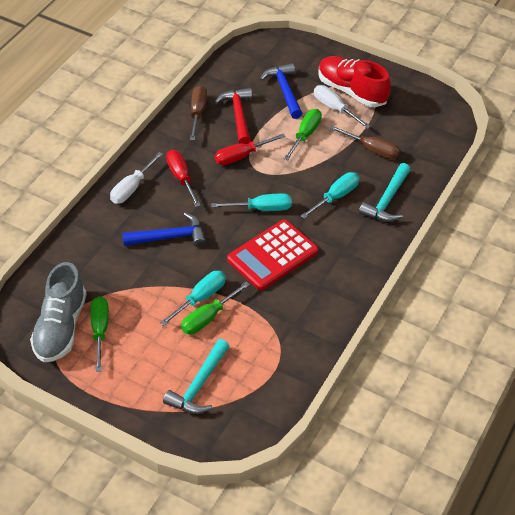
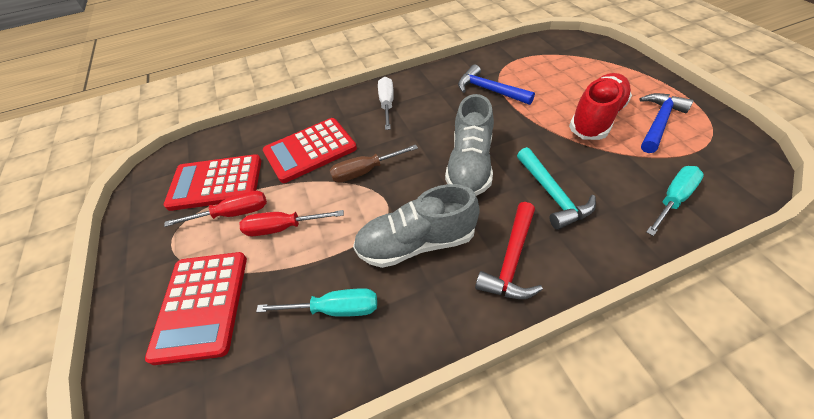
brown screwdriver: [190,86,207,140] [329,125,400,159] = 2 -> [330,145,418,183] = 1
green screwdriver: [91,296,109,372] [181,281,250,335] [284,109,322,160] = 3 -> none = 0
grey shoe: [30,262,87,362] = 1 -> [353,184,480,268] [445,94,494,196] = 2
red calculator: [227,220,318,290] = 1 -> [145,252,247,365] [164,154,261,211] [263,118,357,183] = 3
turquoise hammer: [163,339,230,414] [359,163,411,222] = 2 -> [517,147,596,230] = 1
turquoise screwdriver: [160,271,226,326] [211,193,292,211] [301,172,359,219] = 3 -> [256,288,377,317] [646,166,704,236] = 2
white screwdriver: [110,152,163,204] [314,85,371,129] = 2 -> [378,77,394,130] = 1

